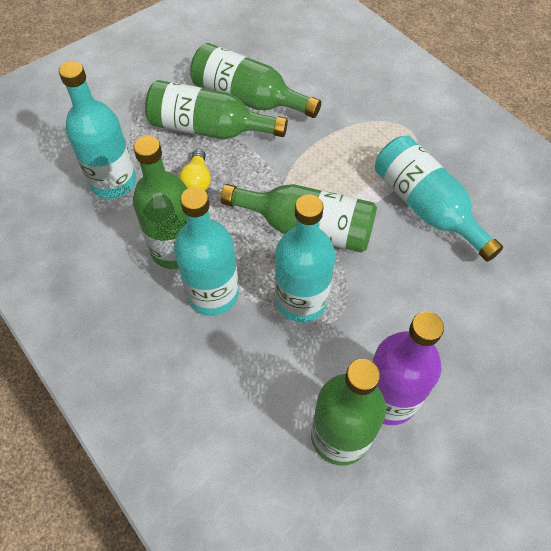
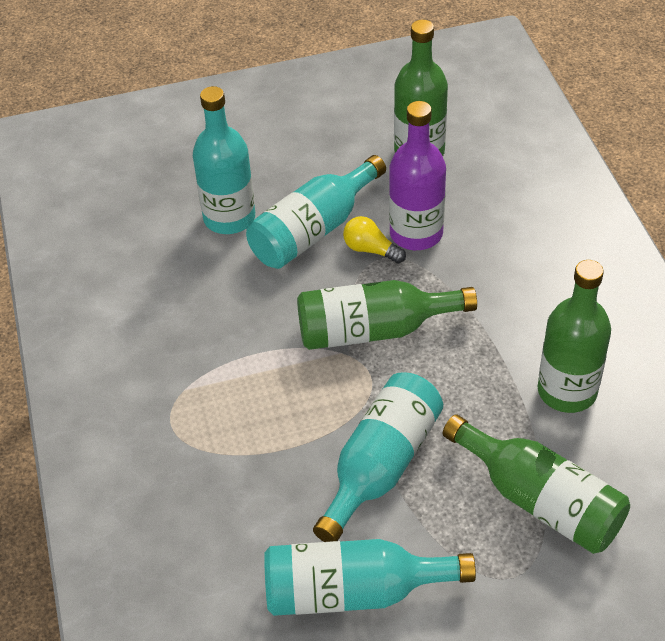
green bottle: [133,136,188,269] [145,80,288,139] [190,43,321,118] [221,184,377,253] [311,359,386,465] = 5 -> [297,280,477,350] [394,20,448,156] [443,414,630,554] [537,260,611,413] = 4

